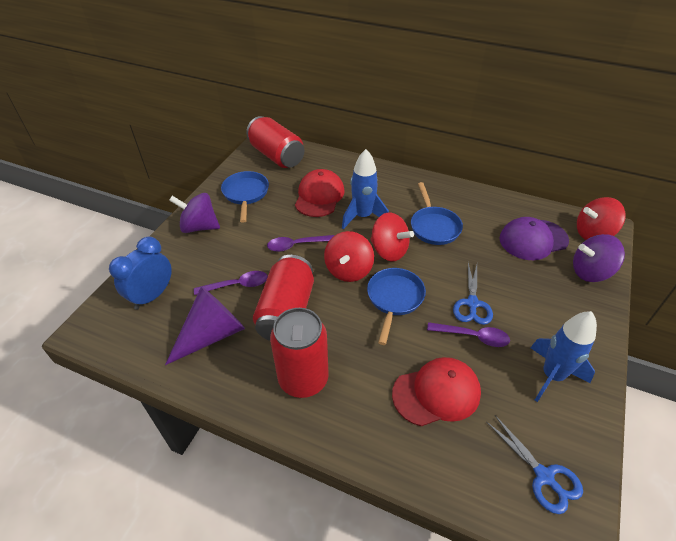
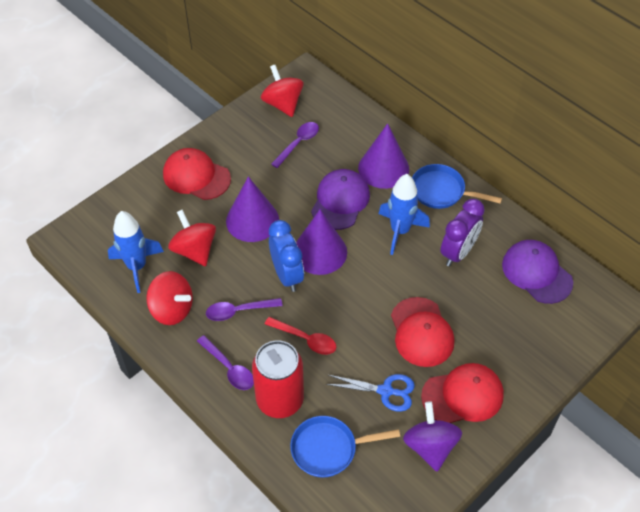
blue pan: [221,171,269,223] [367,268,426,345] [411,182,463,245] = 3 -> [290,416,400,478] [412,164,502,209] = 2
blue scissors: [453,263,493,325] [487,415,583,514] = 2 -> [326,374,415,412] = 1
purple cap: [500,217,569,260] = 1 -> [311,169,370,230] [502,240,573,304] = 2
purple clock: none = 0 -> [440,199,485,266] = 1
purple cone: [165,286,245,365] = 1 -> [226,176,279,242] [296,209,347,275] [358,123,409,189] = 3
purple spinning top: [169,193,220,233] [573,234,625,282] = 2 -> [403,401,462,471] = 1
red can: [246,116,304,168] [253,255,314,341] [270,308,329,398] = 3 -> [252,340,304,418] = 1
red cap: [295,169,345,217] [392,357,481,426] = 2 -> [163,148,231,200] [391,297,454,367] [421,363,504,423] = 3
red spoon: none = 0 -> [265,317,336,355] = 1

